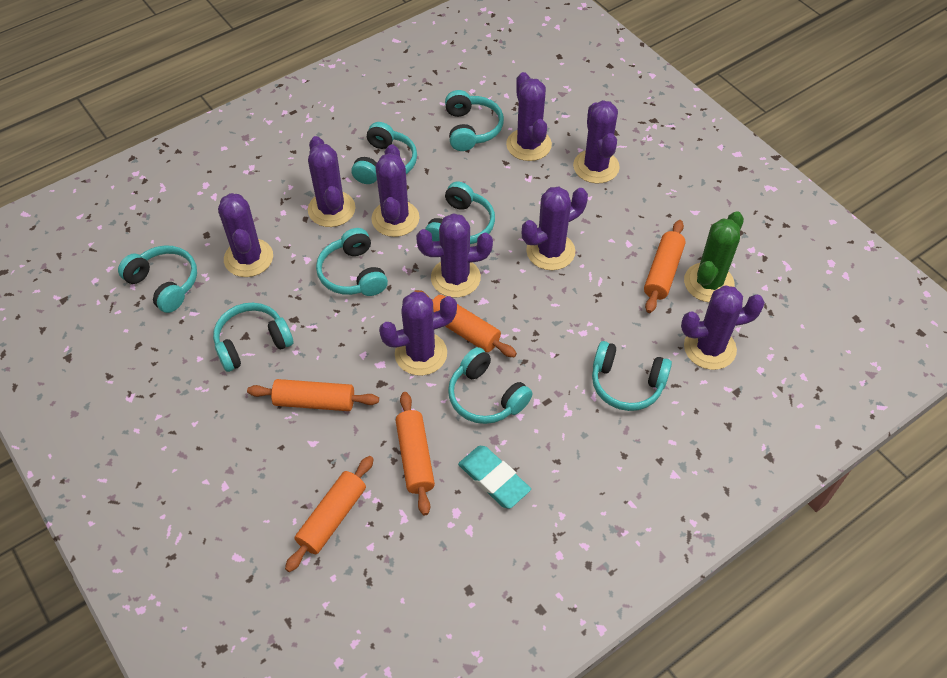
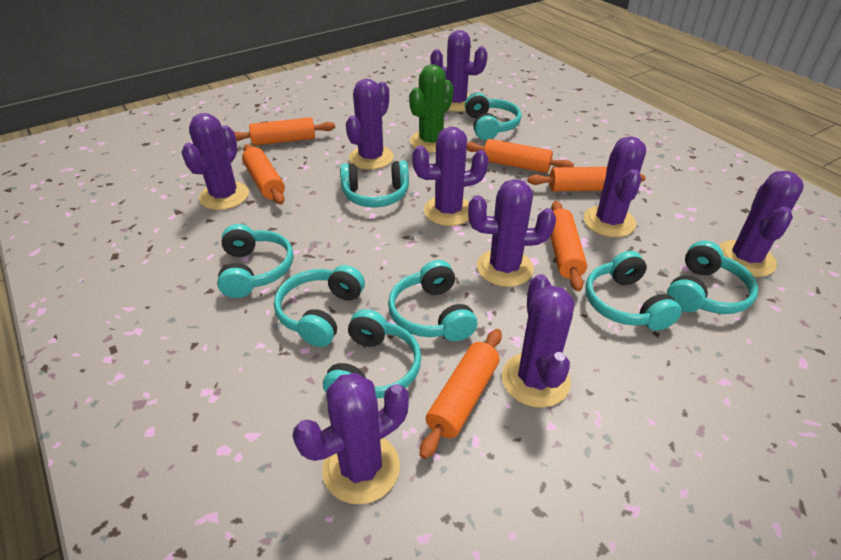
orange rolling pin: [247,379,379,411] [285,456,374,572] [395,392,435,515] [414,290,517,357] [644,220,686,313] = 5 -> [235,117,335,146] [242,144,285,204] [419,329,502,459] [467,139,574,173] [528,167,645,191] [550,201,587,291] = 6
turquoise eraser: [458,446,531,509] = 1 -> none = 0

